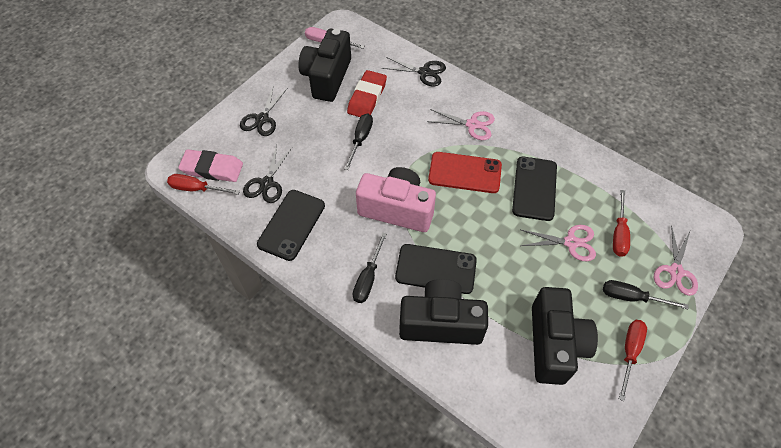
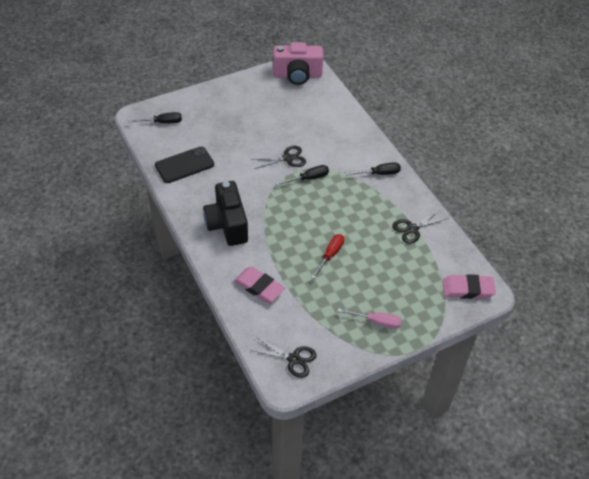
black camera: [298,29,351,102] [399,279,488,345] [532,287,598,385] = 3 -> [203,181,248,246] = 1
black phone: [257,190,325,261] [395,244,477,294] [512,157,557,221] = 3 -> [155,146,214,183] = 1
pink eraser: [178,149,243,182] = 1 -> [234,266,285,303] [442,274,496,299] = 2
pink scissors: [427,109,495,140] [521,225,596,261] [654,226,698,296] = 3 -> none = 0
red eraser: [347,70,387,117] = 1 -> none = 0
red phone: [428,152,502,193] = 1 -> none = 0
red screwdriver: [167,174,240,195] [613,190,630,257] [619,320,647,401] = 3 -> [311,234,344,279] = 1

